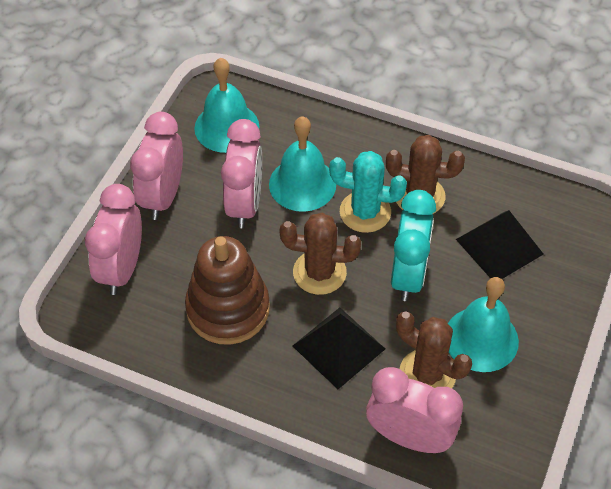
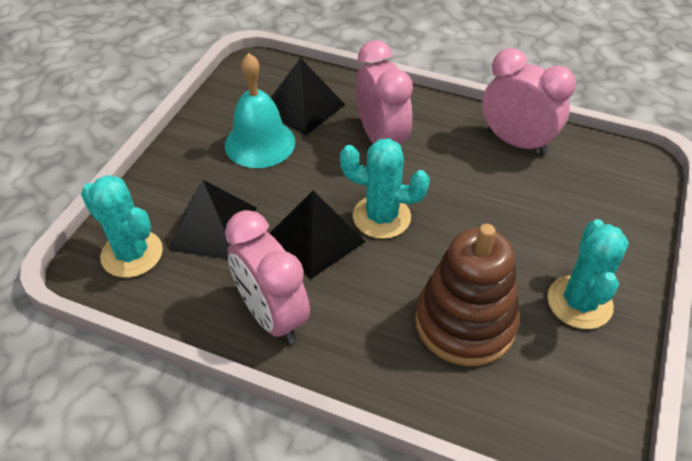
black pyramid: [293,307,385,389] [456,210,544,279] = 2 -> [168,180,257,259] [270,191,366,279] [271,58,345,135] = 3
brown cactus: [280,213,361,295] [386,135,465,214] [396,311,472,388] = 3 -> none = 0
pink clock: [85,184,142,295] [130,112,183,220] [221,119,262,228] [366,367,463,453] = 4 -> [225,210,310,344] [356,40,413,144] [482,48,576,155] = 3
turquoise bell: [194,58,260,153] [269,116,336,212] [448,277,519,372] = 3 -> [225,53,295,168] = 1
turquoise cactus: [329,151,407,233] = 1 -> [81,175,163,278] [340,138,430,239] [547,219,629,329] = 3
turquoise clock: [391,190,436,301] = 1 -> none = 0

